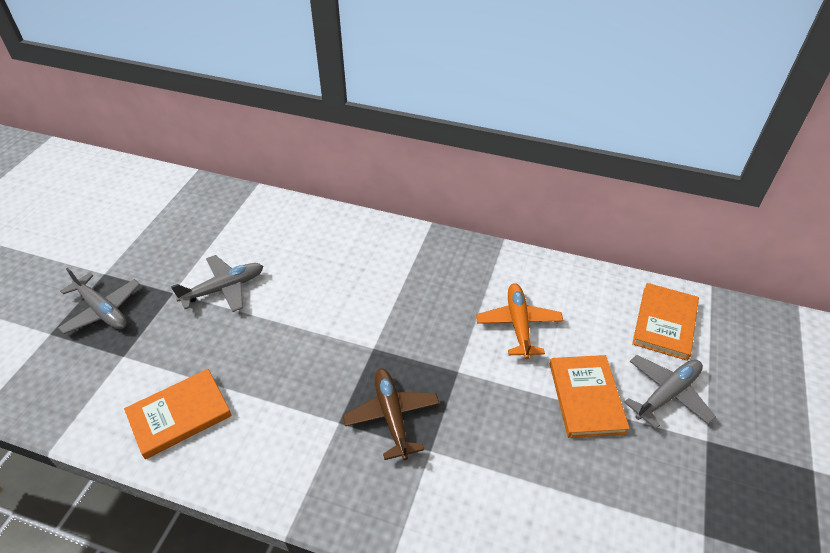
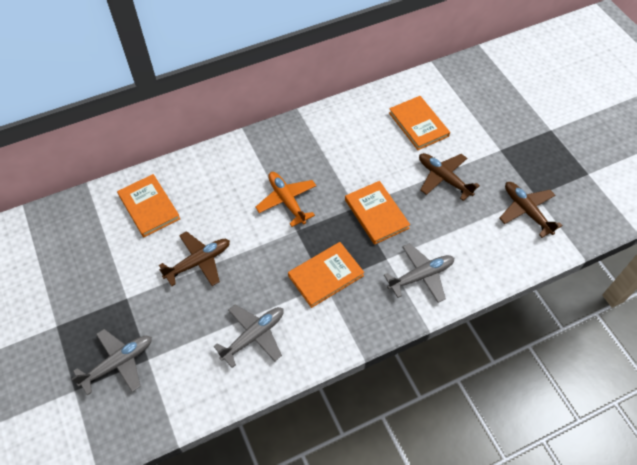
brown plane: [343,368,439,460] = 1 -> [159,231,230,286] [419,153,480,201] [499,182,563,238] = 3
orange book: [124,369,232,459] [550,355,630,438] [632,283,699,361] = 3 -> [117,174,180,237] [288,242,364,308] [345,181,410,245] [389,96,450,150] = 4

